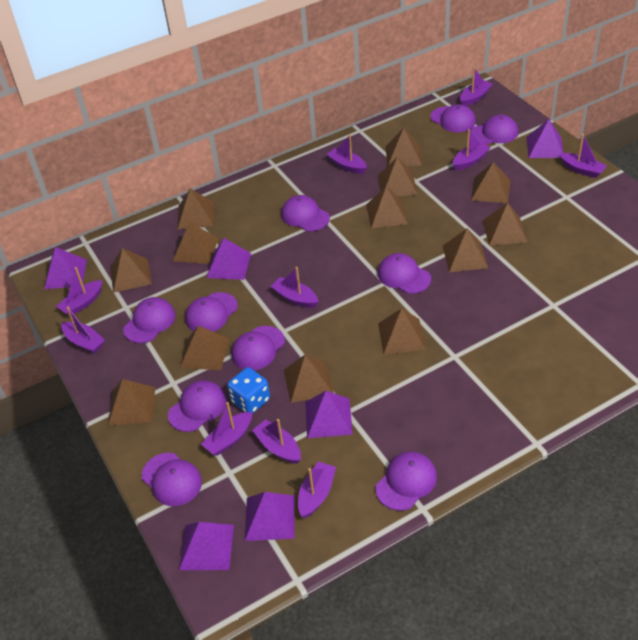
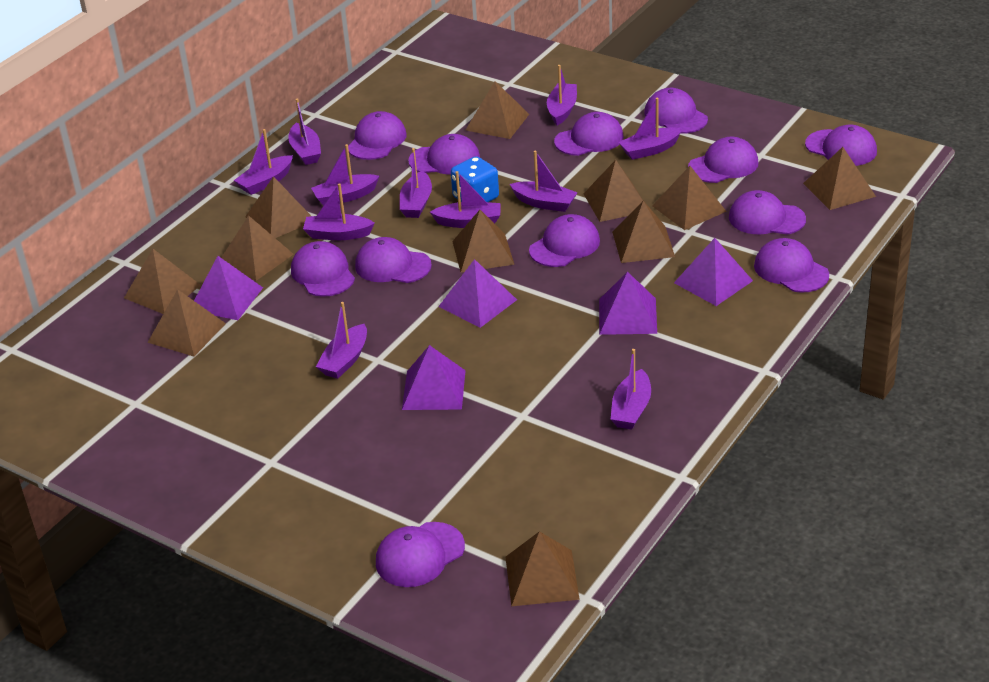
brown pyramid: [108,379,155,426] [110,248,152,293] [173,222,219,264] [177,188,214,229] [180,326,229,370] [284,355,333,403] [366,186,408,228] [378,157,418,196] [378,308,426,354] [386,128,422,166] [443,229,488,272] [471,162,510,203] [482,203,527,246] = 13 -> [124,249,201,314] [147,289,226,356] [221,215,294,281] [245,176,311,238] [452,210,515,273] [466,81,529,139] [505,531,580,606] [584,160,643,222] [612,201,675,263] [652,166,727,230] [803,147,876,210] = 11
purple boat: [56,267,102,316] [61,307,105,353] [201,402,252,456] [252,419,301,464] [271,267,319,308] [298,461,336,518] [326,134,367,174] [453,129,491,170] [460,67,492,106] [560,134,607,178] = 10 -> [234,129,293,195] [288,98,321,165] [303,183,375,240] [311,144,379,206] [316,302,367,379] [400,148,432,218] [430,171,501,228] [510,151,578,212] [547,65,577,125] [611,349,651,430] [618,97,682,160] = 11
purple cap: [123,297,175,343] [142,453,202,506] [168,380,227,432] [185,292,238,332] [231,326,285,370] [281,195,330,231] [375,452,437,511] [378,253,431,294] [430,104,476,132] [470,115,518,144] = 10 -> [291,241,355,297] [348,111,407,160] [355,237,432,283] [376,522,465,587] [408,134,480,175] [529,214,600,267] [554,112,624,156] [644,88,708,134] [688,137,758,183] [729,190,806,235] [754,238,829,293] [805,125,877,166] = 12
purple pyramid: [44,247,87,289] [179,522,234,570] [206,238,251,280] [245,492,295,541] [305,391,353,438] [526,119,564,158] = 6 -> [194,256,263,320] [402,345,466,410] [438,259,517,328] [599,272,657,335] [674,238,753,306] = 5

